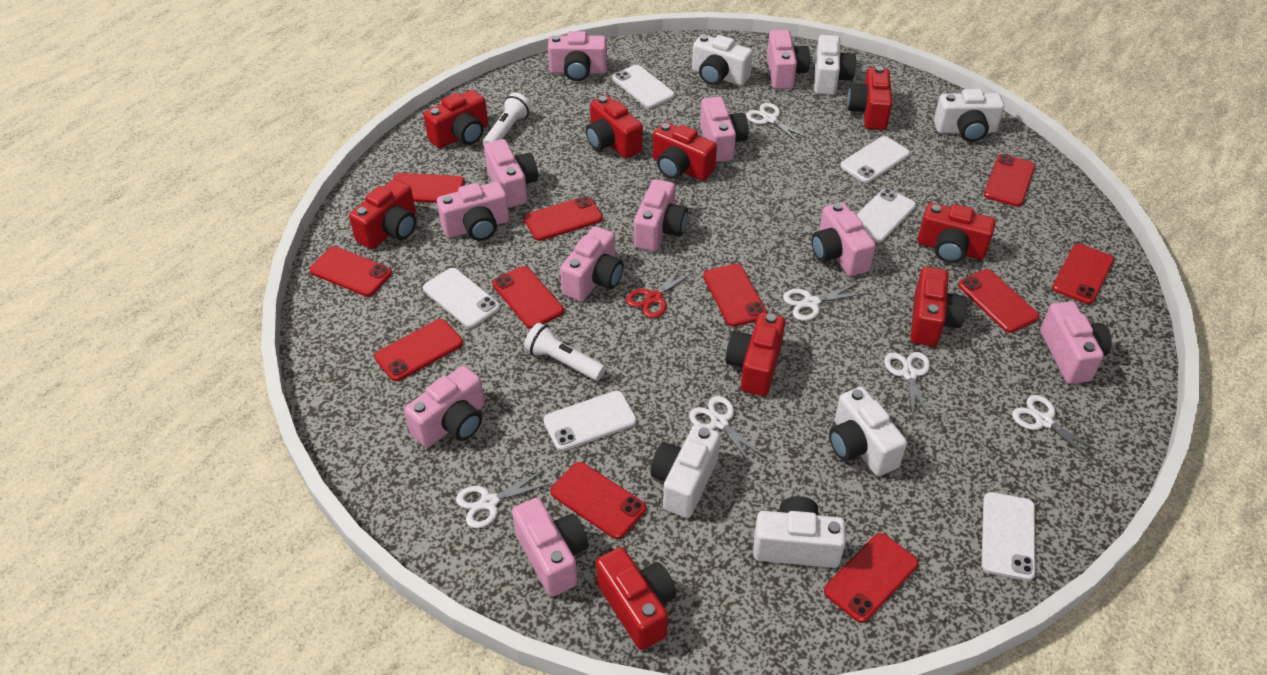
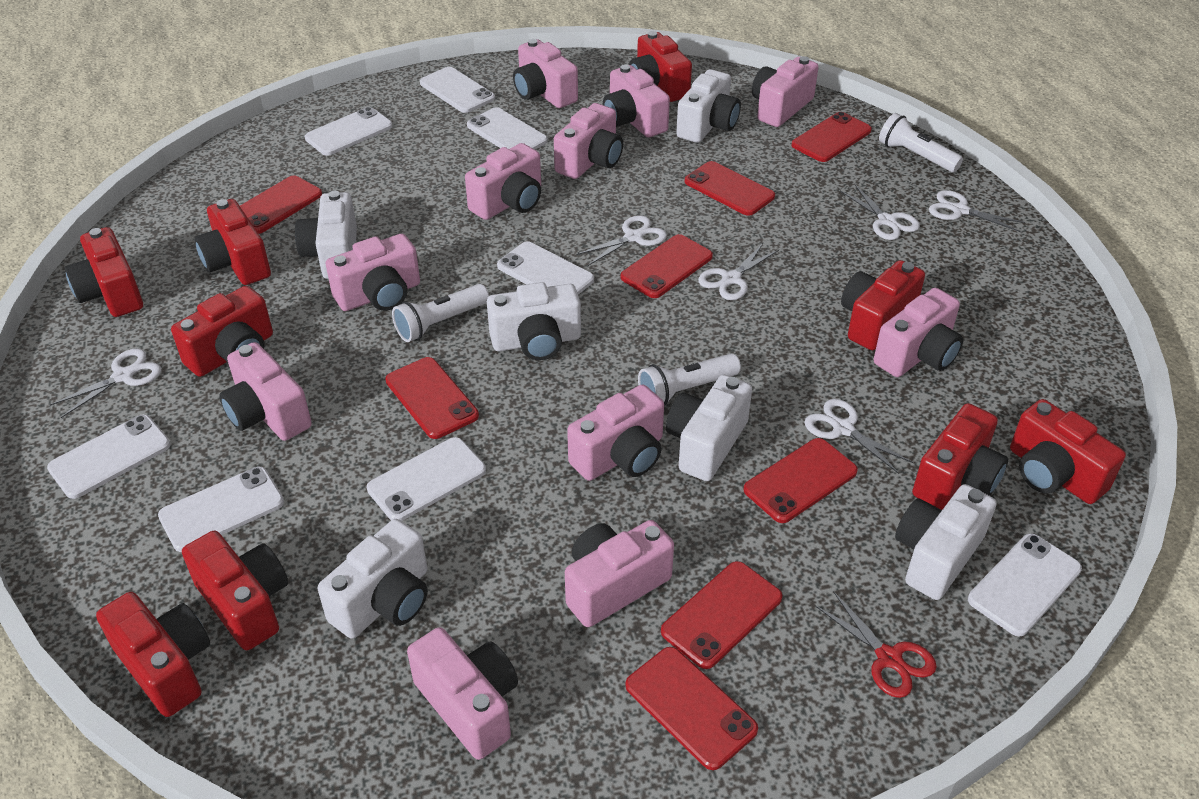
red phone: [310,246,392,297] [374,319,463,381] [393,173,464,203] [492,266,564,329] [524,196,603,241] [550,462,646,539] [703,264,767,327] [824,533,918,623] [958,269,1039,333] [984,154,1035,207] [1052,244,1114,304] = 11 -> [240,175,322,234] [385,357,479,439] [621,234,713,298] [625,647,758,770] [661,561,782,669] [685,161,775,216] [743,438,858,523] [791,112,872,162] = 8
white flashlight: [483,93,531,146] [524,323,605,381] = 2 -> [392,284,489,342] [638,354,741,406] [879,113,963,172] = 3
white phone: [423,268,500,328] [543,391,637,451] [612,65,675,108] [840,136,910,183] [856,188,916,242] [981,492,1035,581] = 6 -> [47,415,171,499] [158,467,284,552] [305,107,393,156] [367,437,486,521] [420,67,495,113] [467,107,548,150] [497,241,594,295] [968,533,1082,637] = 8

